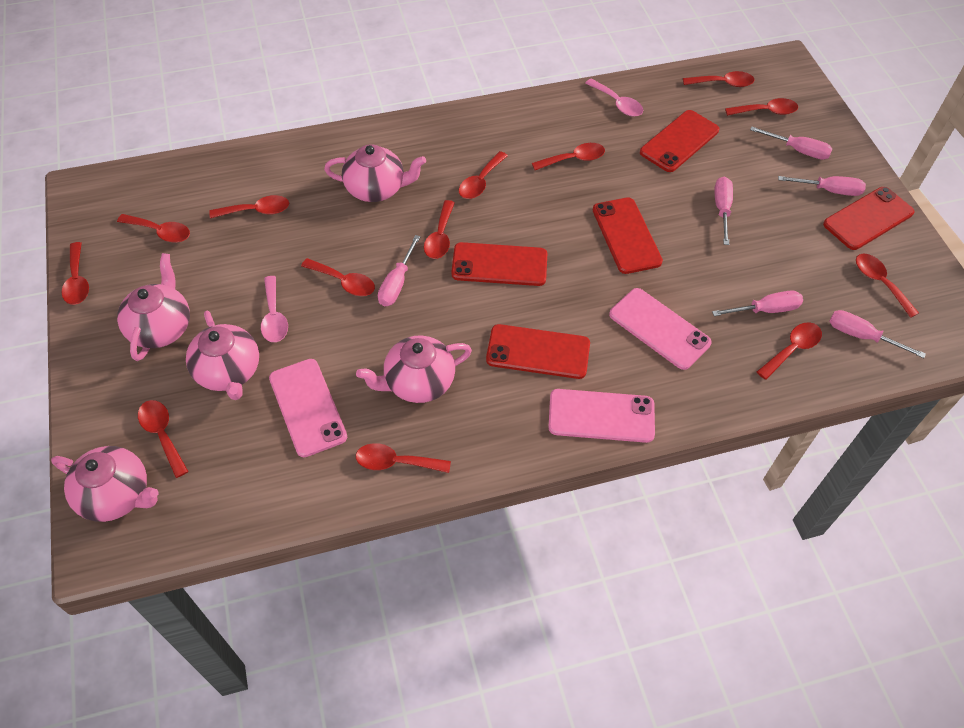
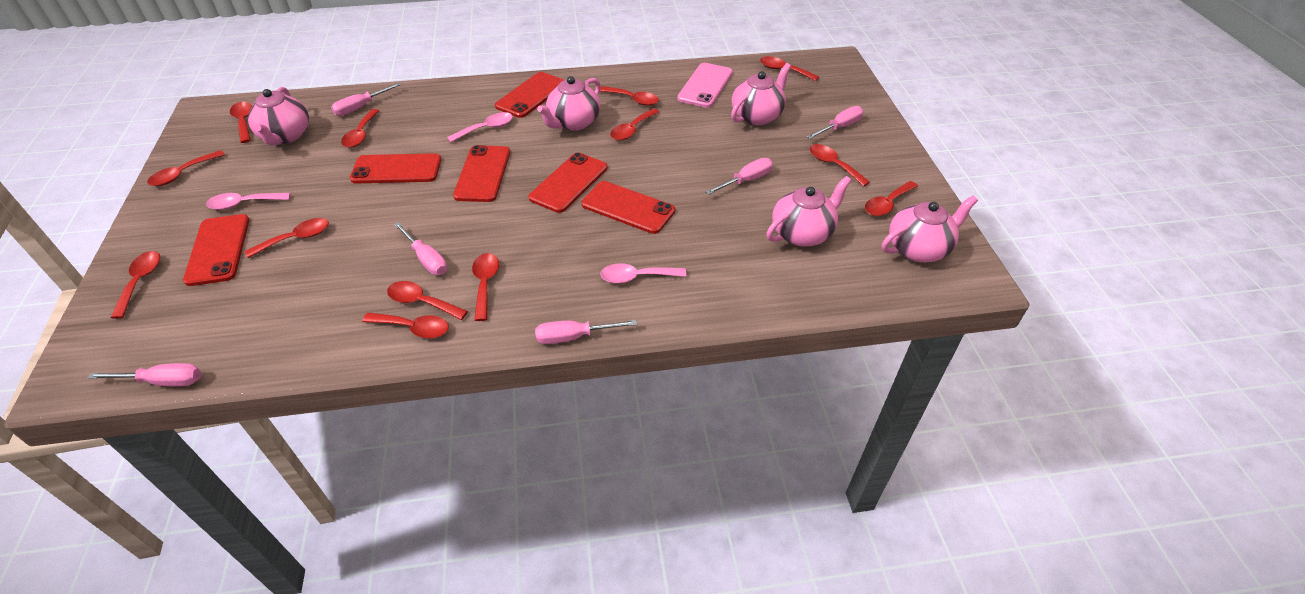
pink phone: [269,359,347,457] [548,389,655,443] [609,288,712,370] = 3 -> [677,63,733,108] = 1
pink spoon: [261,276,288,342] [585,79,643,117] = 2 -> [206,193,290,210] [447,112,513,142] [600,263,686,284] = 3
red phone: [451,242,547,286] [486,324,590,379] [593,197,663,274] [640,110,719,172] [823,187,915,250] = 5 -> [183,214,250,286] [350,153,441,183] [453,145,510,202] [495,72,564,118] [529,152,608,213] [581,181,675,234] = 6

